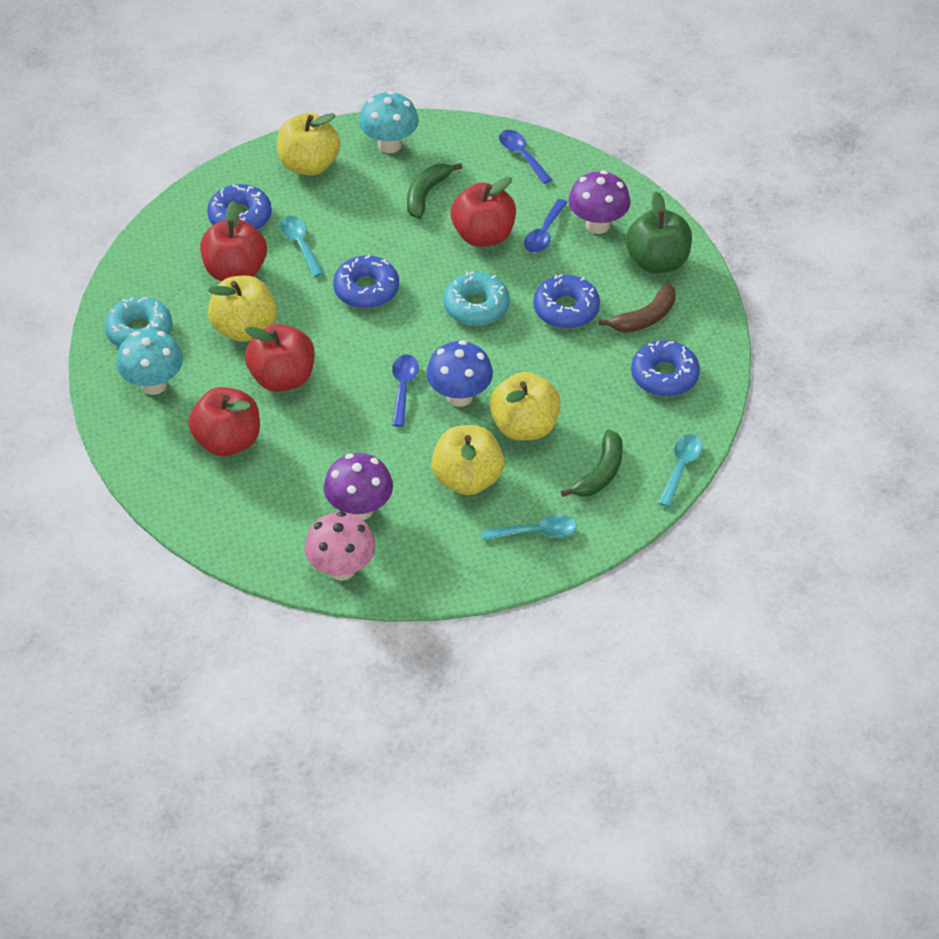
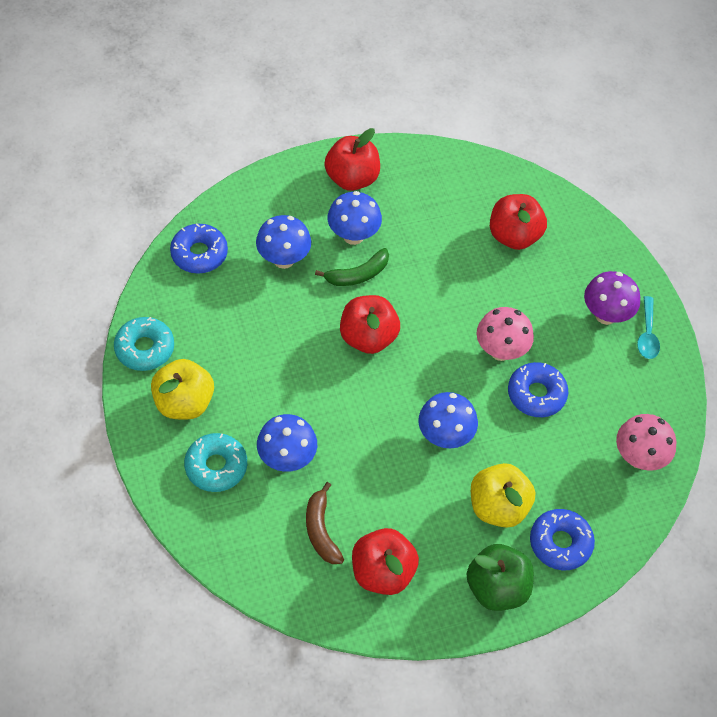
blue donut: [207,184,272,230] [333,255,399,309] [533,274,600,329] [631,340,700,397] = 4 -> [170,223,228,274] [508,362,568,417] [530,509,595,570] = 3
blue mushroom: [426,340,493,407] = 1 -> [256,215,311,269] [257,414,317,472] [328,191,382,245] [418,392,478,448] = 4
blue spoon: [392,354,419,427] [499,130,552,184] [524,199,568,253] = 3 -> none = 0
green banana: [407,163,462,219] [561,429,623,497] = 2 -> [315,248,389,286] = 1
pink mushroom: [304,511,376,581] = 1 -> [477,307,534,361] [616,414,676,471] = 2
purple mushroom: [324,453,393,520] [568,170,631,234] = 2 -> [584,271,640,325] = 1
turquoise mushroom: [116,329,183,395] [359,91,419,153] = 2 -> none = 0
turquoise spoon: [280,216,323,277] [482,515,577,540] [658,434,703,507] = 3 -> [637,296,660,359] = 1
yellow apple: [208,276,277,342] [277,113,340,176] [431,425,504,495] [489,372,561,441] = 4 -> [151,359,214,420] [471,463,535,528] = 2

